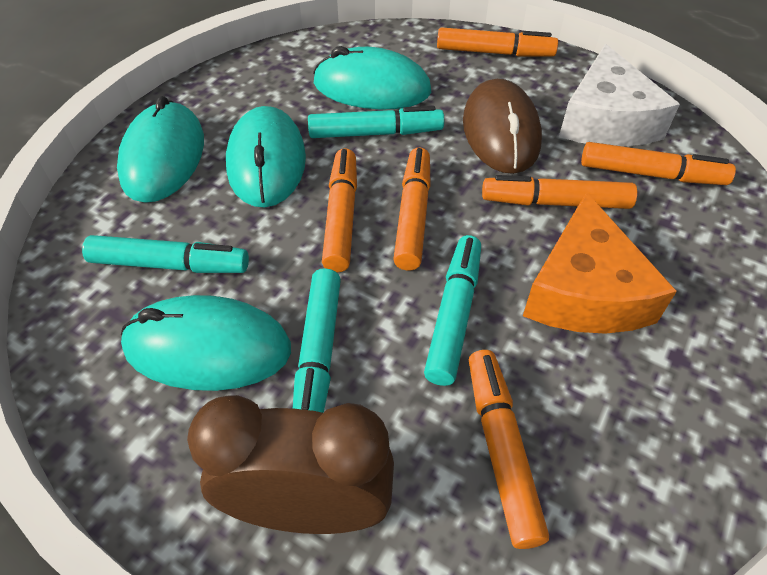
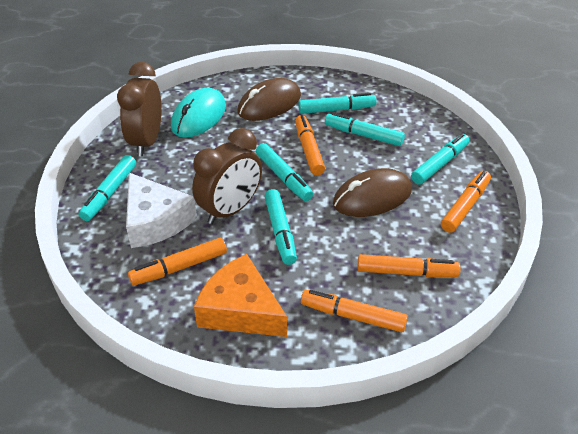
brown clock: [187,395,394,534] = 1 -> [117,62,162,156] [192,128,262,224] = 2
brown mouse: [463,79,542,174] = 1 -> [237,78,301,121] [333,168,412,217] = 2
orange marker: [322,148,357,272] [393,148,431,271] [437,27,558,57] [469,350,549,549] [482,175,637,209] [581,142,736,185] = 6 -> [128,238,227,286] [295,115,325,175] [301,290,408,332] [358,254,460,277] [441,171,491,233] = 5
turquoise marker: [82,235,249,273] [293,268,341,413] [308,106,444,138] [424,235,481,386] = 4 -> [79,155,136,221] [256,143,313,201] [264,189,297,265] [298,93,377,114] [325,112,405,146] [411,133,470,185] = 6
turquoise mouse: [117,96,204,203] [121,295,291,391] [226,106,306,208] [313,46,431,109] = 4 -> [171,88,226,138] = 1

